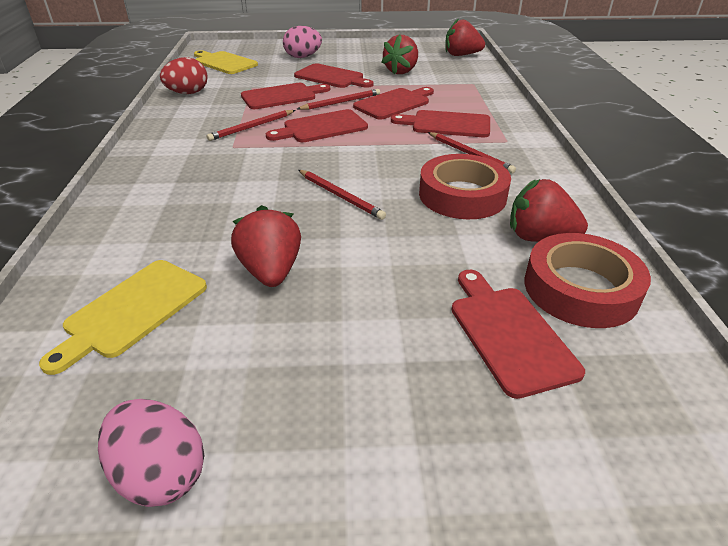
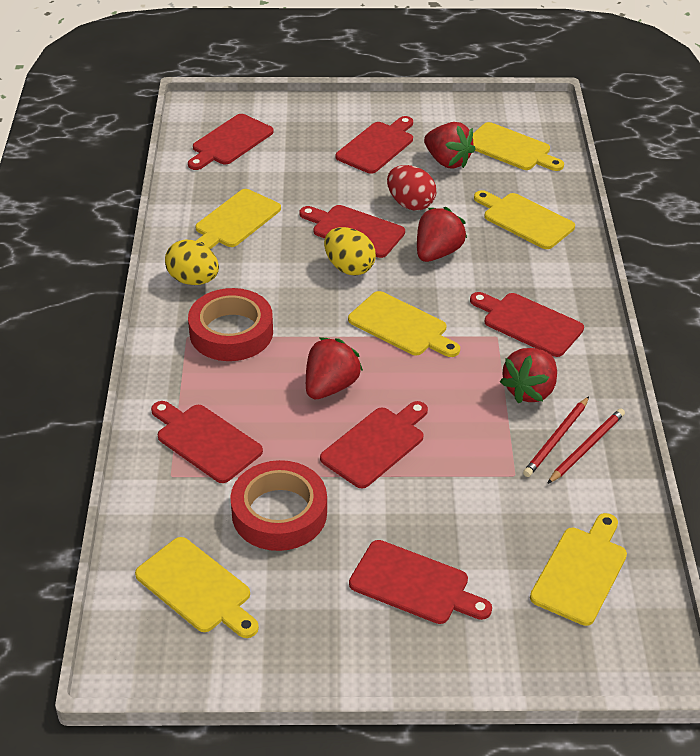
pink egg: [98,399,204,507] [283,26,322,58] = 2 -> none = 0
red cutting board: [241,83,330,109] [266,109,368,142] [294,63,373,88] [353,87,434,120] [391,110,490,137] [452,270,585,399] = 6 -> [151,401,263,483] [188,114,274,170] [299,205,405,258] [320,401,428,488] [336,116,413,174] [349,540,492,624] [470,292,584,357] = 7
red pencil: [207,110,295,141] [297,89,380,110] [299,170,386,220] [428,132,516,174] = 4 -> [523,396,589,477] [547,408,625,484] = 2
yellow cutting board: [39,260,207,375] [194,50,258,74] = 2 -> [135,537,259,638] [195,189,281,249] [348,291,460,357] [473,122,564,171] [474,190,575,249] [530,513,627,626] = 6
yellow egg: none = 0 -> [165,240,219,285] [324,227,376,276] = 2

